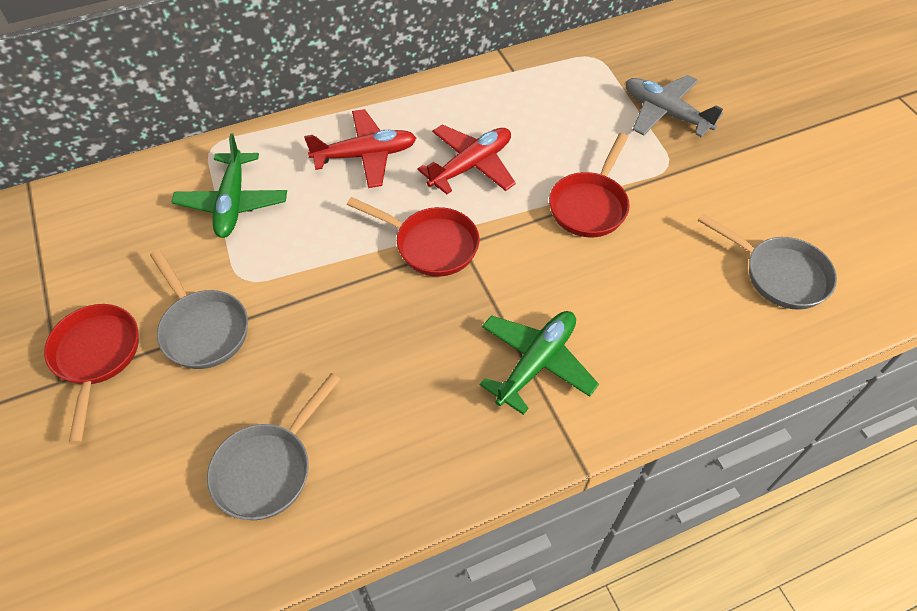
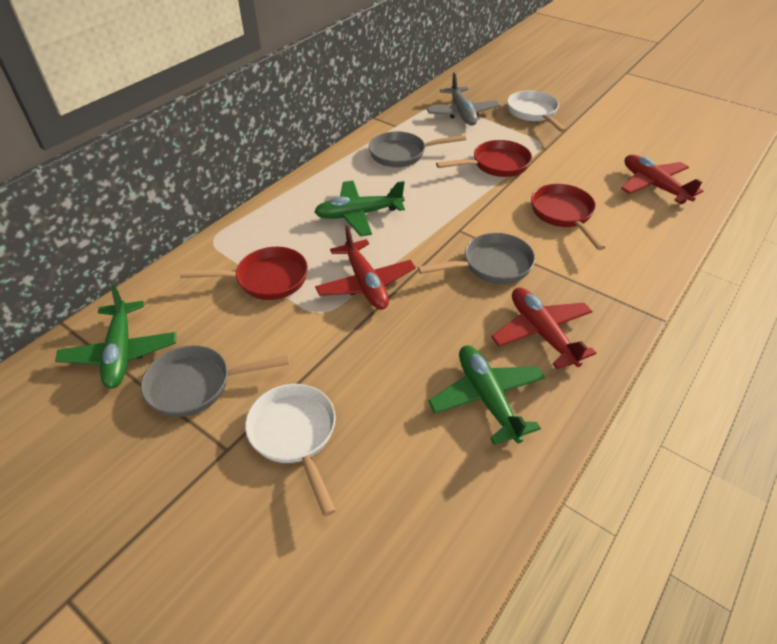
green plane: [171,133,287,238] [480,311,599,415] = 2 -> [55,285,176,389] [314,181,405,236] [428,345,545,445] = 3
red plane: [304,109,416,188] [418,124,516,195] = 2 -> [315,226,416,310] [491,288,596,369] [621,155,703,204] = 3
white pan: none = 0 -> [245,384,336,517] [507,90,567,133] = 2

